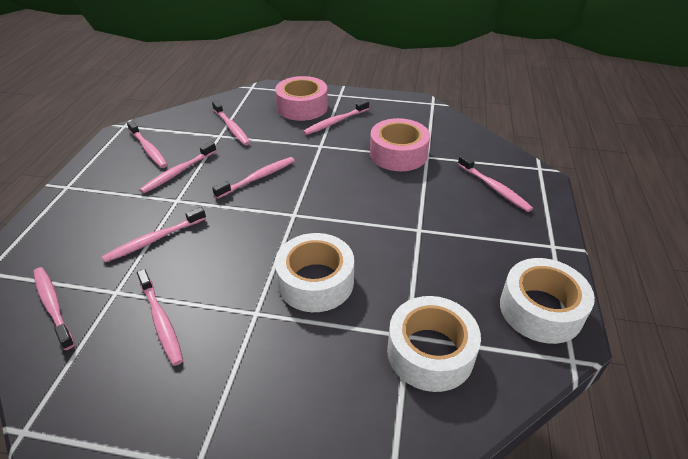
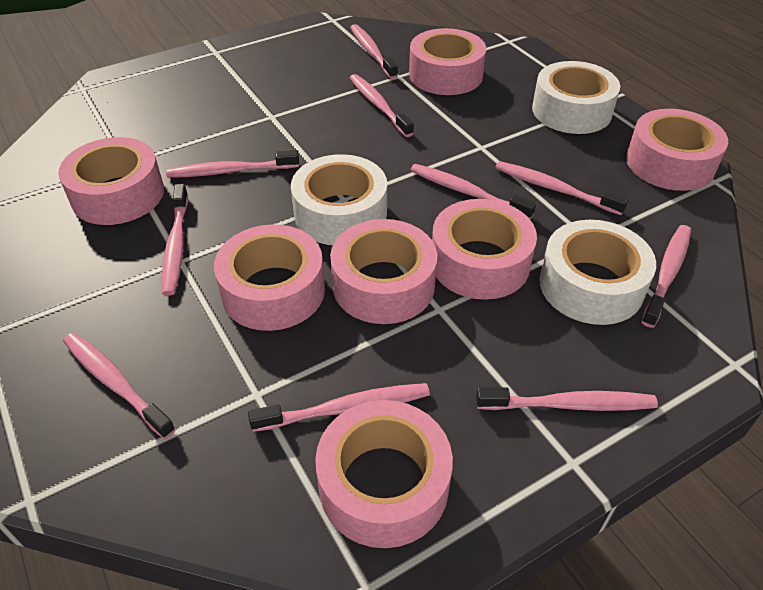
pink tape: [275,76,328,121] [370,118,430,171] = 2 -> [58,137,164,225] [214,224,325,331] [315,400,453,548] [330,219,437,324] [409,28,486,95] [432,199,537,300] [626,109,728,191] = 7
pink toothbrush: [33,267,75,350] [102,207,206,263] [127,121,168,168] [137,269,183,366] [139,142,217,194] [212,101,251,145] [212,157,295,199] [303,100,369,135] [458,155,533,212] = 9 -> [63,333,176,439] [162,184,188,296] [166,150,299,178] [248,383,430,432] [350,24,398,79] [350,74,414,137] [411,164,536,219] [476,387,658,411] [495,161,628,215] [642,225,691,328] = 10

